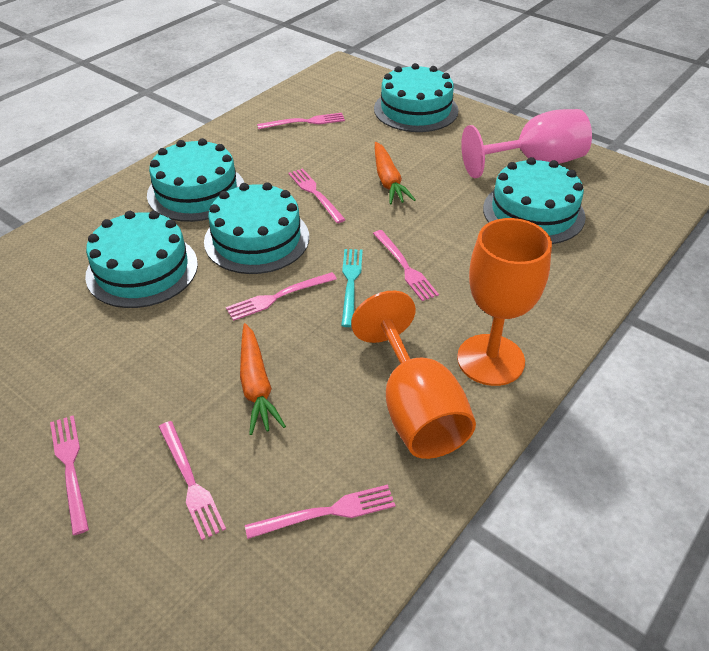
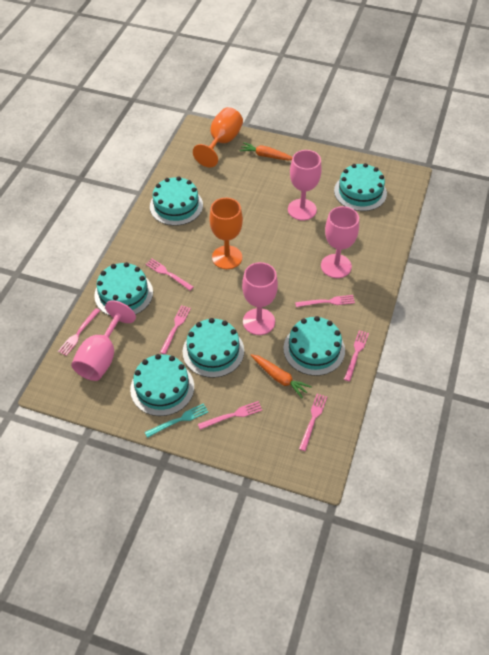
pink goblet: [461,109,592,178] = 1 -> [71,300,136,381] [242,262,278,335] [288,150,322,220] [321,206,359,278] = 4
turquoise cake: [85,211,198,308] [147,138,245,222] [204,182,309,274] [374,63,458,132] [483,157,586,244] = 5 -> [94,262,153,316] [130,354,194,416] [150,176,203,226] [183,318,244,378] [283,316,345,376] [334,163,387,211] = 6

